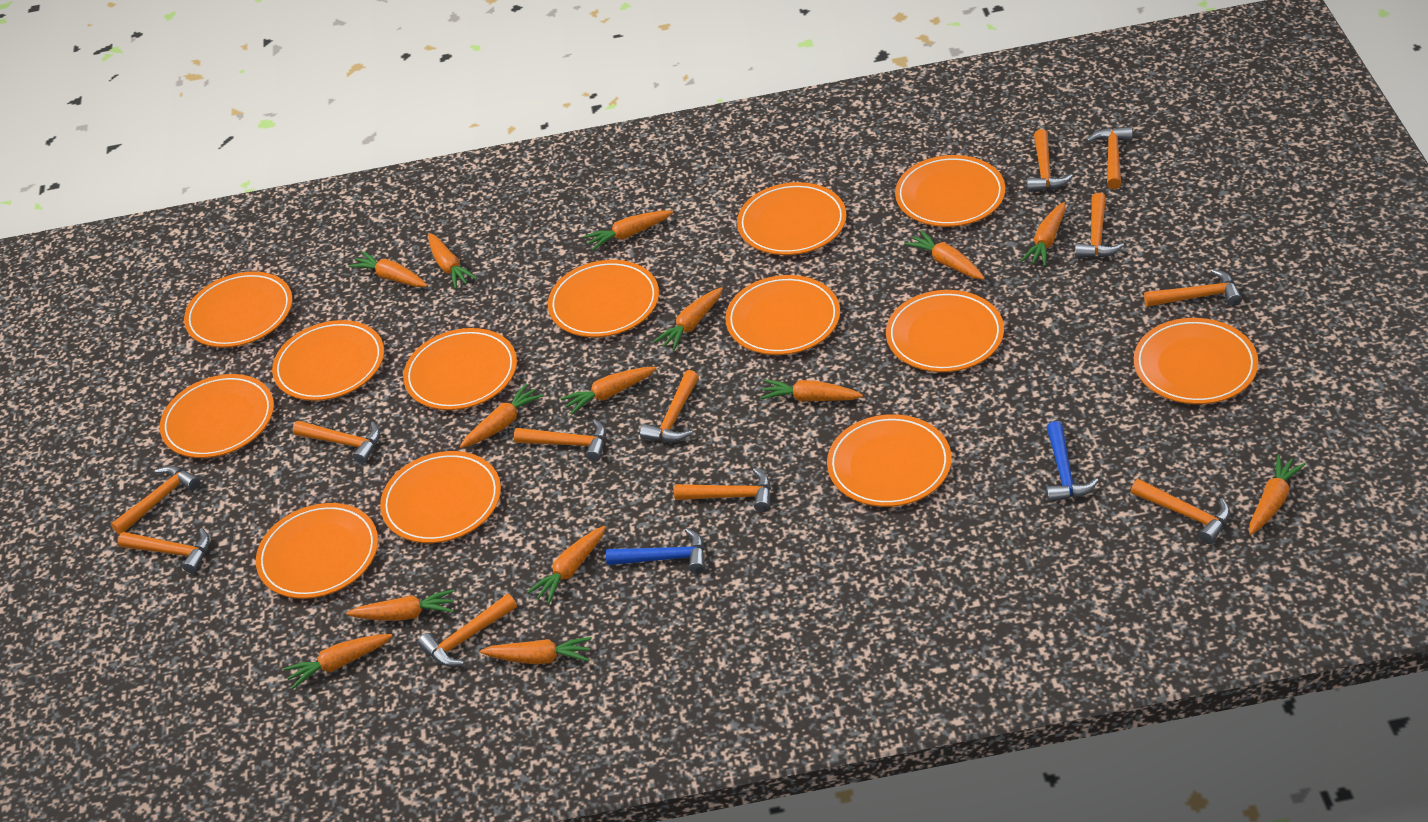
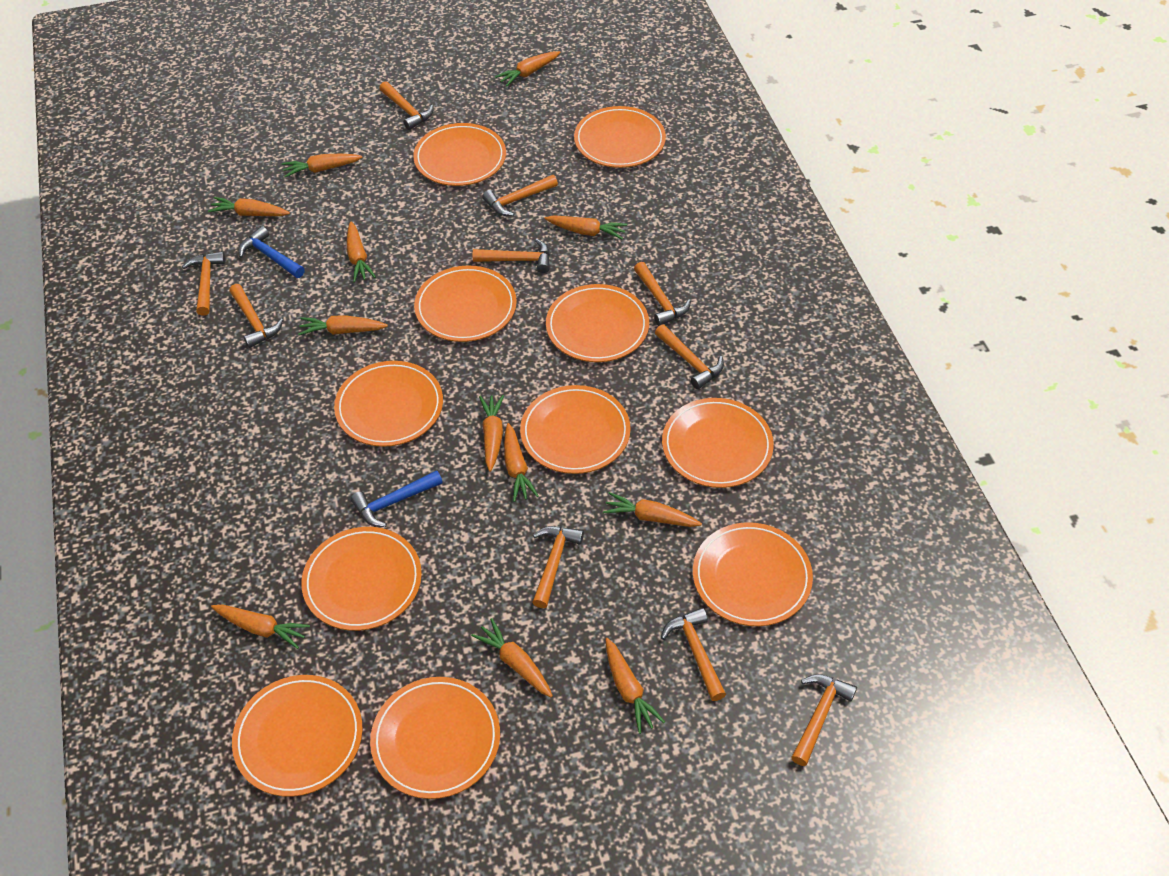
orange carrot: [283,634,392,690] [346,589,454,621] [348,251,427,287] [428,233,477,289] [460,384,544,448] [480,637,592,664] [527,526,606,604] [561,367,657,415] [583,211,673,251] [654,287,723,351] [760,380,863,402] [904,230,985,280] [1021,202,1066,266] [1249,454,1306,535] = 14 -> [208,197,290,216] [211,605,310,649] [282,154,363,177] [298,315,388,335] [347,222,376,283] [471,618,553,698] [479,395,504,472] [495,51,561,87] [504,423,539,502] [544,215,627,240] [603,492,702,527] [606,638,665,734] = 12
orange hammer: [111,466,200,535] [118,528,210,573] [293,421,380,464] [418,594,517,667] [514,419,606,462] [640,370,699,442] [674,468,771,512] [1027,129,1073,192] [1075,193,1124,258] [1086,127,1132,189] [1131,479,1230,544] [1144,269,1242,307] = 12 -> [182,251,225,316] [229,284,283,348] [379,81,434,130] [473,239,550,273] [482,175,558,216] [532,526,584,608] [634,262,691,326] [655,325,724,389] [661,608,726,701] [791,674,857,766] = 10
orange plate: [160,374,274,458] [184,271,292,348] [256,503,378,599] [272,320,384,401] [380,451,501,543] [403,328,517,410] [548,260,659,337] [725,275,840,355] [737,182,847,255] [827,414,952,507] [886,290,1004,372] [895,155,1005,227] [1134,318,1258,404] = 13 -> [232,675,363,797] [301,527,422,631] [334,361,443,447] [370,677,500,799] [413,123,506,186] [414,266,517,342] [520,385,631,474] [546,284,649,362] [574,106,666,168] [662,398,774,488] [693,522,813,626] = 11

